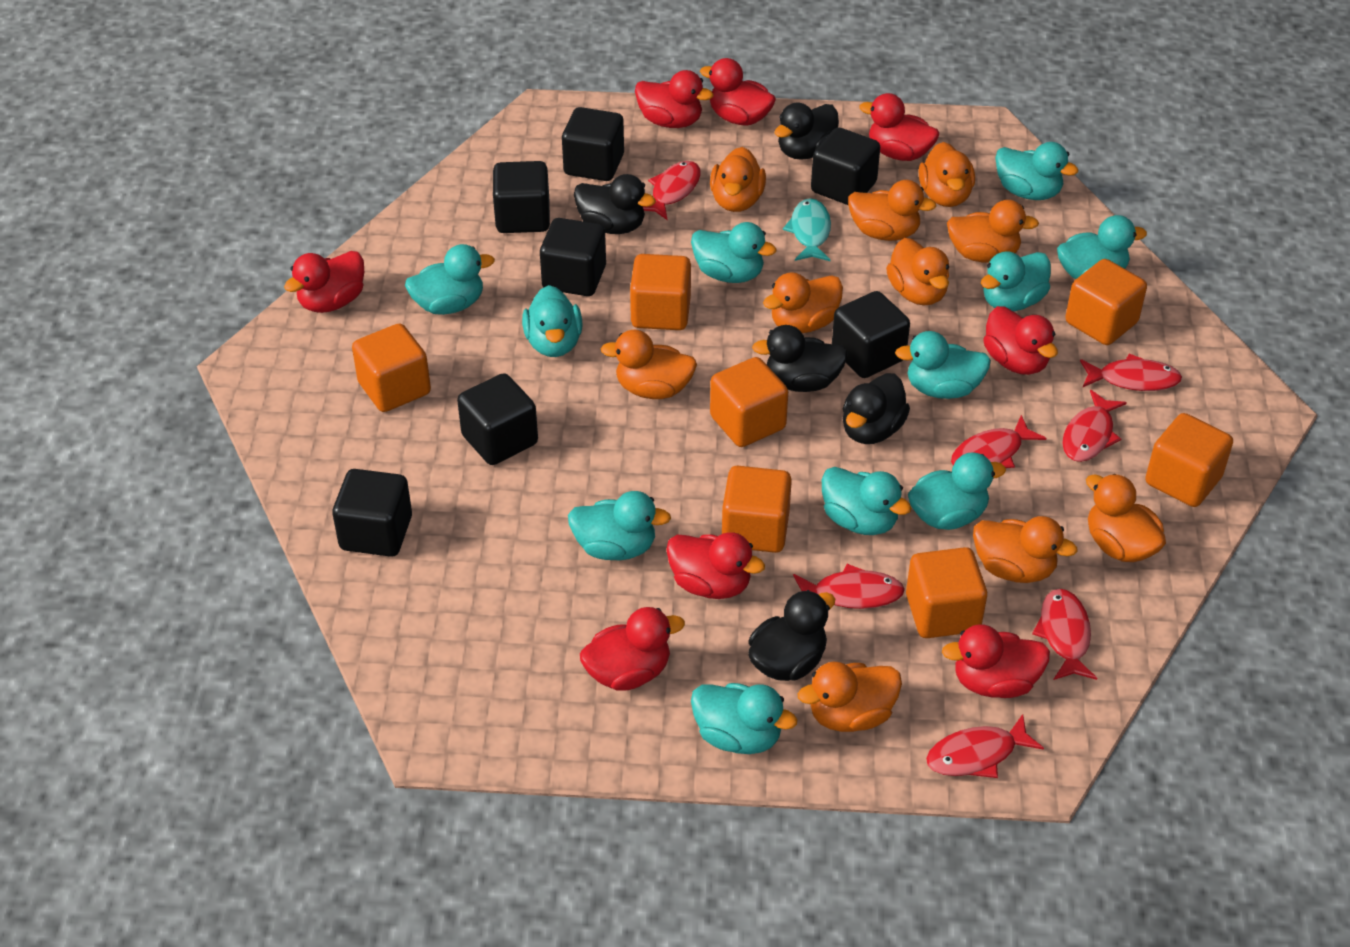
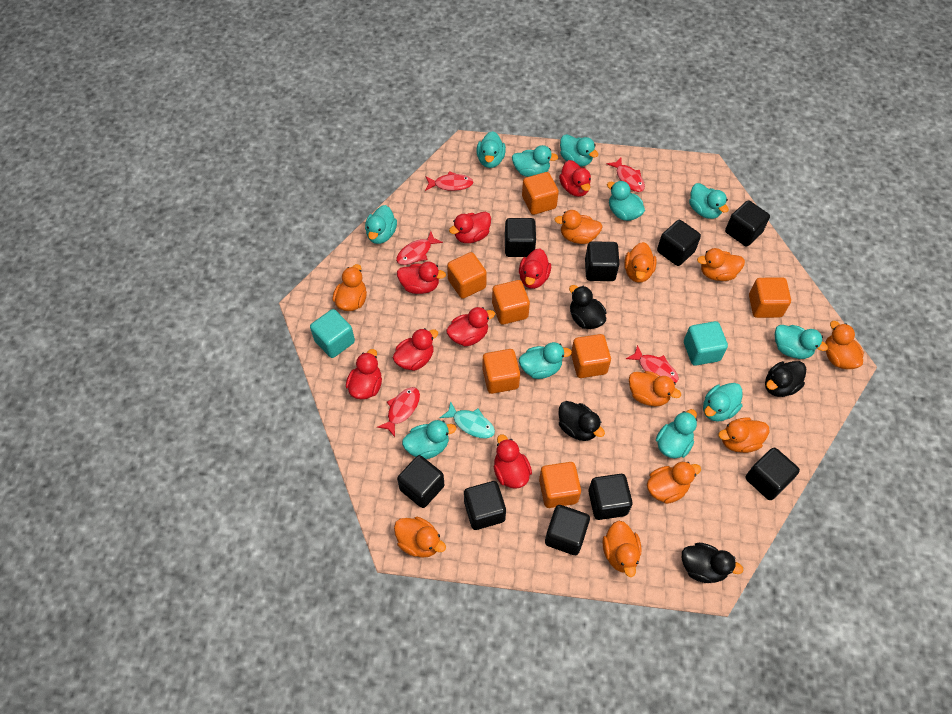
black cube: [332,469,412,557] [457,373,538,465] [493,161,550,233] [540,218,606,296] [562,107,624,181] [811,127,880,205] [832,291,910,378] = 7 -> [397,455,444,508] [464,481,506,530] [505,218,536,257] [545,505,590,555] [585,241,619,281] [588,474,633,520] [657,220,701,266] [725,201,770,246] [746,448,800,500] = 9
black duck: [574,174,656,234] [748,590,835,681] [752,325,848,392] [775,103,839,160] [843,373,910,444] = 5 -> [558,401,605,441] [569,285,606,329] [682,543,744,583] [765,361,806,397] = 4
red fish: [643,161,701,220] [793,564,905,609] [926,714,1044,778] [951,415,1046,468] [1032,589,1097,680] [1062,390,1127,462] [1080,354,1182,391] = 7 -> [377,387,420,437] [396,231,443,265] [425,171,473,191] [607,157,645,192] [626,345,679,383] = 5
turquoise cube: none = 0 -> [310,309,355,358] [684,321,728,366] = 2

